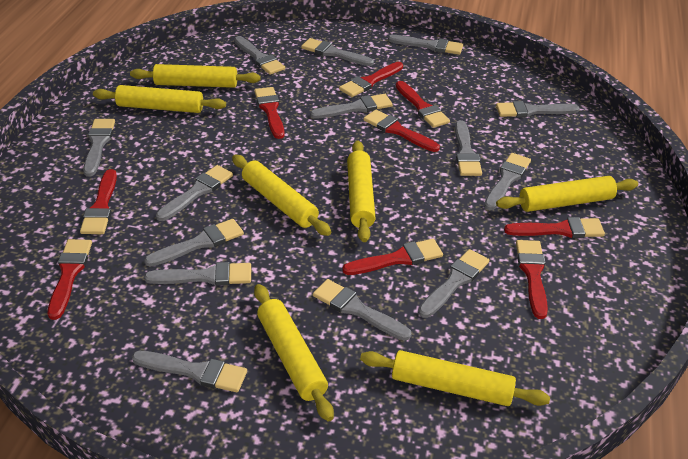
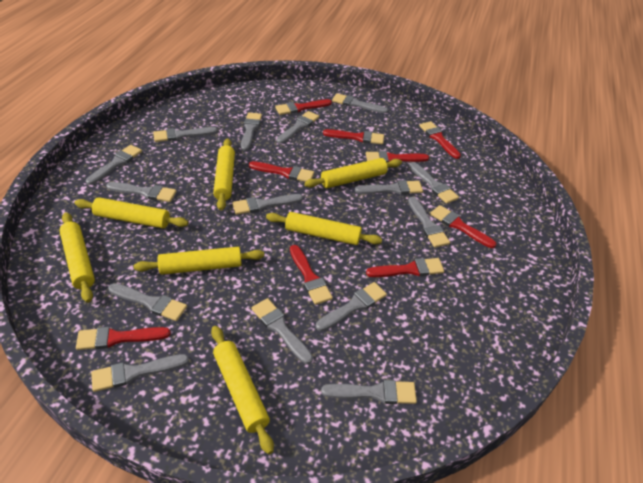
grey brush: [83,119,115,176] [132,351,247,393] [144,219,244,267] [144,262,251,286] [156,165,233,221] [234,36,285,75] [301,38,374,66] [310,94,393,119] [313,279,411,341] [388,35,463,55] [418,249,489,318] [455,120,482,176] [484,153,531,210] [496,101,580,117] = 14 -> [86,145,142,185] [91,354,189,392] [106,182,177,202] [108,283,187,321] [153,127,218,142] [232,194,303,215] [241,112,262,151] [252,298,313,364] [277,111,319,144] [316,282,387,331] [321,380,417,404] [332,93,388,113] [355,180,423,194] [408,197,450,247] [409,162,459,204] = 15

